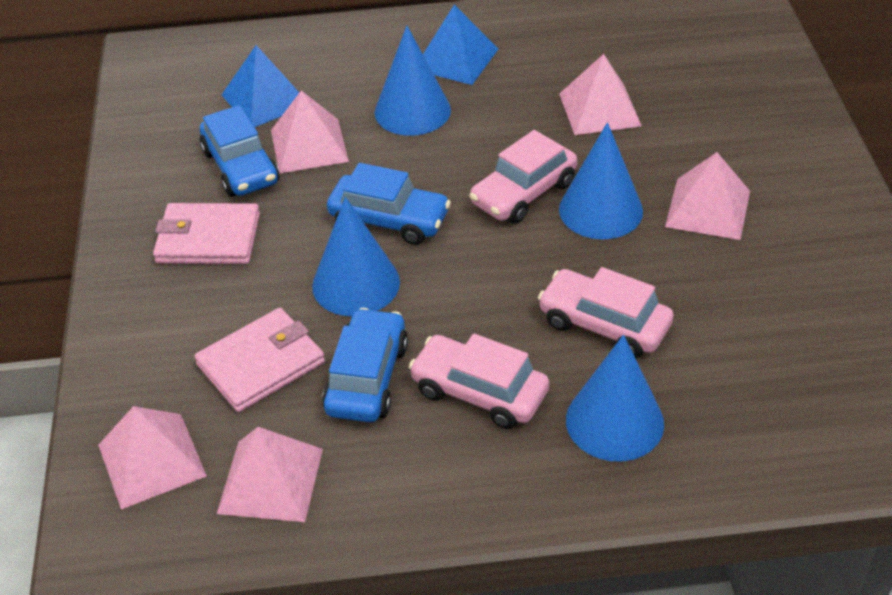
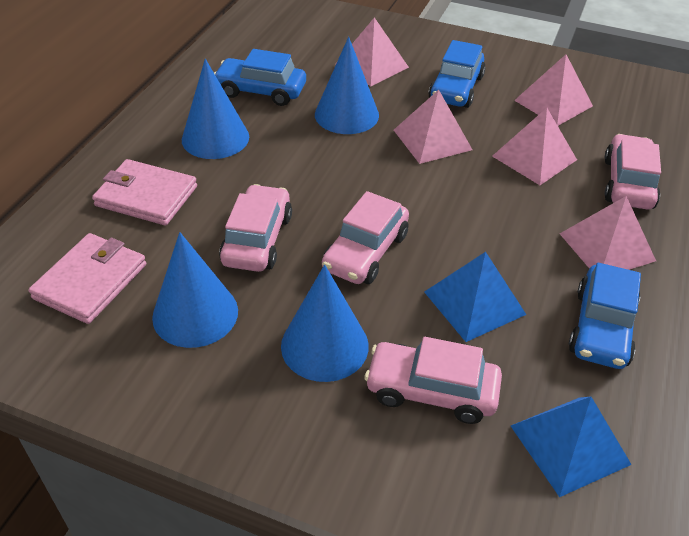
pink car: [409,334,549,429] [469,130,577,224] [538,267,673,358] = 3 -> [219,184,292,272] [322,191,409,284] [364,337,502,424] [605,134,661,209] = 4

